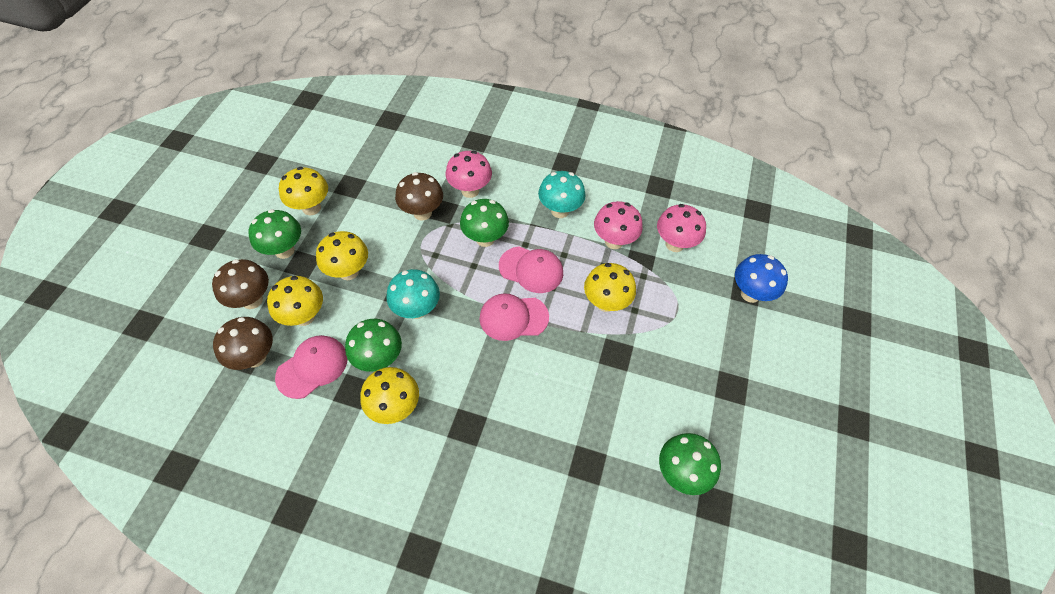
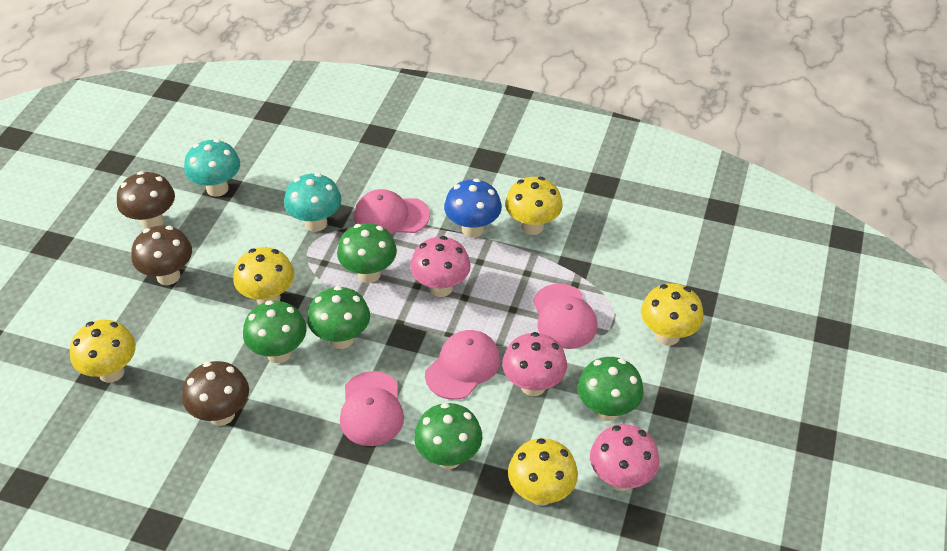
green mushroom: [249,209,301,259] [345,319,402,372] [460,199,509,247] [659,433,721,495] = 4 -> [243,300,307,363] [307,286,370,349] [337,223,397,283] [414,403,482,469] [577,357,644,421] = 5
pink cap: [275,335,347,399] [479,293,549,341] [499,246,563,293] = 3 -> [340,371,404,446] [354,189,430,234] [425,330,501,400] [533,284,598,349] = 4

